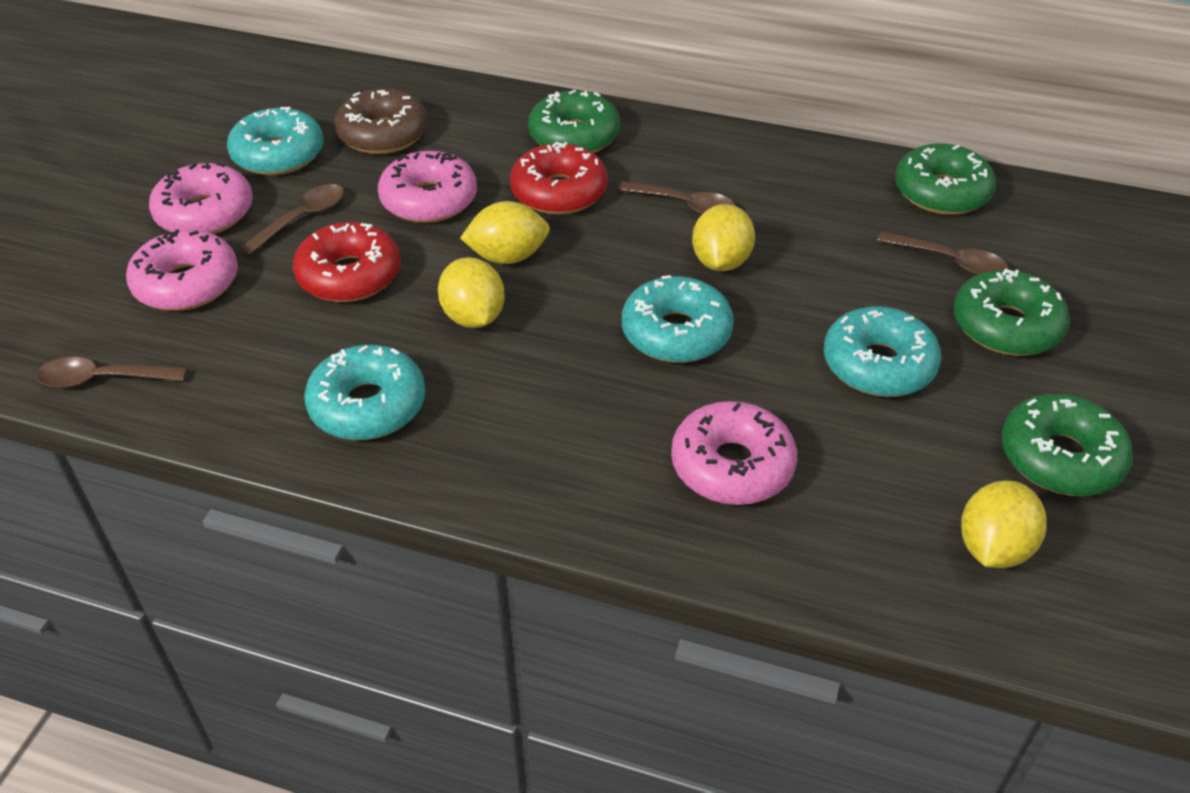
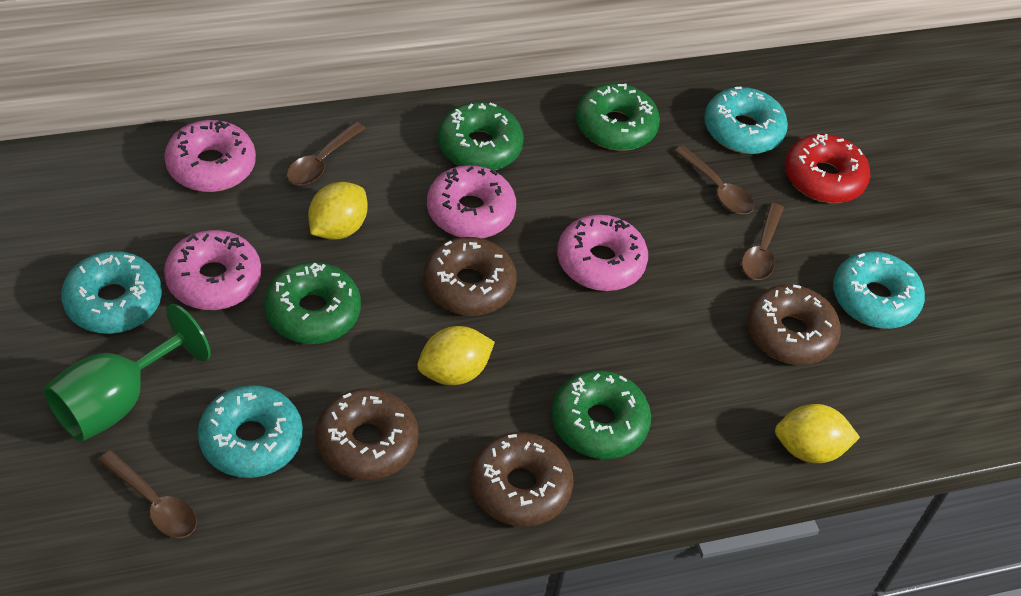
brown donut: [335,89,428,154] = 1 -> [316,388,419,480] [423,237,517,316] [470,432,574,527] [747,284,841,365] = 4
green goblet: none = 0 -> [43,304,211,442] = 1
red donut: [293,222,401,302] [510,142,608,215] = 2 -> [785,134,870,203] = 1
yellow lemon: [438,257,505,328] [460,201,550,264] [692,204,755,271] [961,480,1047,568] = 4 -> [308,182,368,240] [417,326,495,385] [775,404,860,463] = 3

